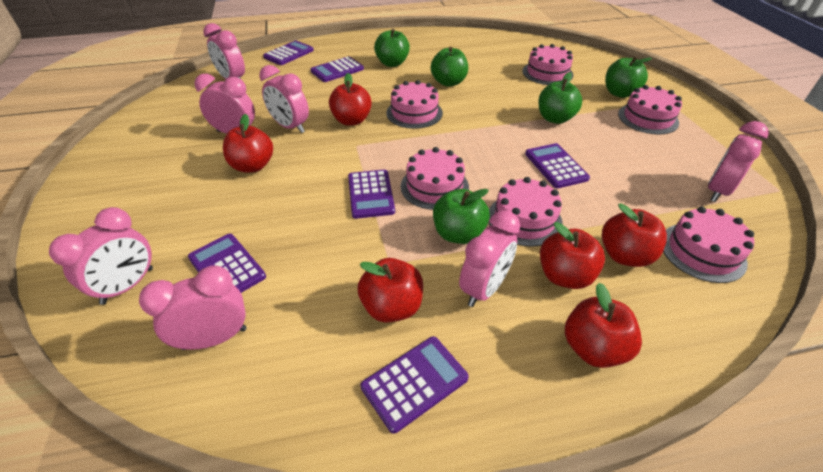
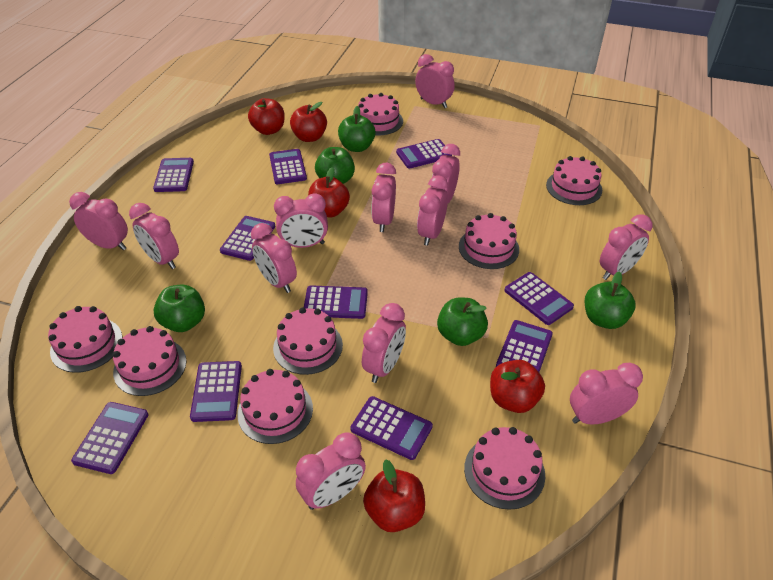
pink cake: [387,80,443,129] [401,147,469,210] [489,177,563,247] [522,44,573,85] [618,85,682,135] [663,207,754,283] = 6 -> [48,306,122,373] [113,326,186,396] [237,369,313,444] [273,307,343,375] [358,93,403,135] [459,213,519,269] [464,427,545,510] [546,156,602,205] = 8
pink clock: [49,207,153,305] [139,265,246,350] [194,74,255,134] [203,23,245,79] [260,65,309,133] [459,210,520,307] [708,121,769,202] = 7 -> [69,192,128,251] [129,203,179,269] [251,223,297,293] [274,193,328,248] [296,433,366,510] [362,303,406,383] [371,163,396,232] [415,54,455,108] [417,176,448,246] [430,144,460,203] [570,363,643,424] [600,214,653,280] = 12
purple calculator: [188,234,266,293] [263,41,314,65] [311,56,364,82] [348,170,395,219] [361,336,469,434] [525,143,590,188] = 6 -> [71,402,149,474] [153,158,194,192] [190,361,242,422] [220,216,276,261] [269,149,307,184] [304,285,368,319] [350,396,433,460] [396,139,452,169] [496,320,553,372] [504,272,574,325] = 10
red apple: [223,114,273,173] [329,73,372,126] [358,258,423,323] [540,222,605,289] [565,283,642,368] [602,203,667,267] = 6 -> [248,98,285,135] [290,102,327,142] [308,167,350,218] [363,459,425,532] [490,360,545,413] = 5

